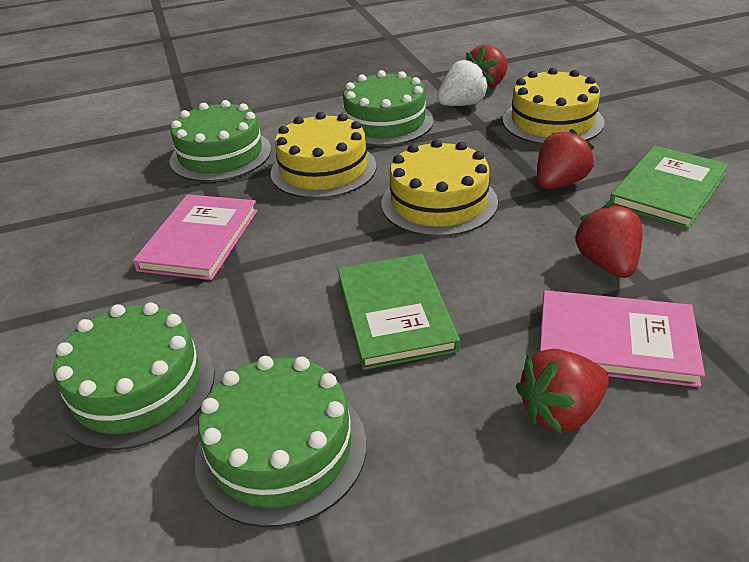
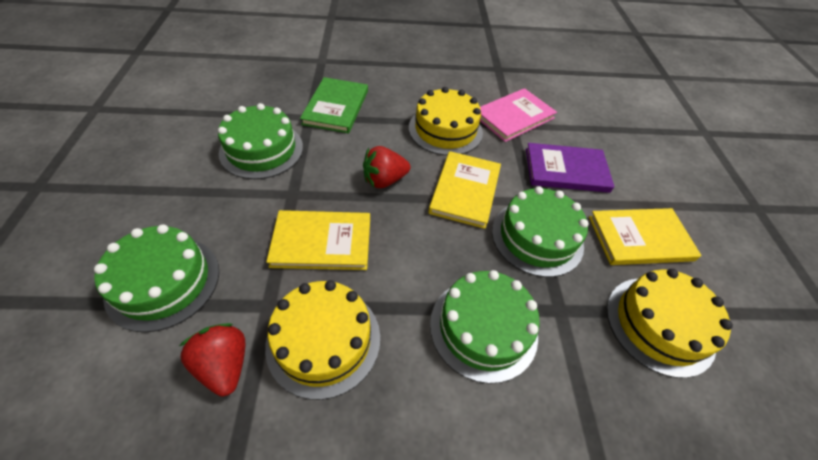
green book: [338,254,460,370] [609,145,729,229] = 2 -> [300,77,368,133] = 1
pink book: [133,194,258,280] [539,290,705,387] = 2 -> [480,88,557,142] = 1
purple book: none = 0 -> [526,143,615,193] = 1
red strawberry: [466,44,508,89] [516,349,609,434] [537,129,594,189] [574,202,642,278] = 4 -> [179,323,245,397] [363,146,410,188] = 2
white strawberry: [437,58,489,106] = 1 -> none = 0
yellow book: none = 0 -> [266,210,370,270] [428,151,501,229] [589,208,701,265] = 3

